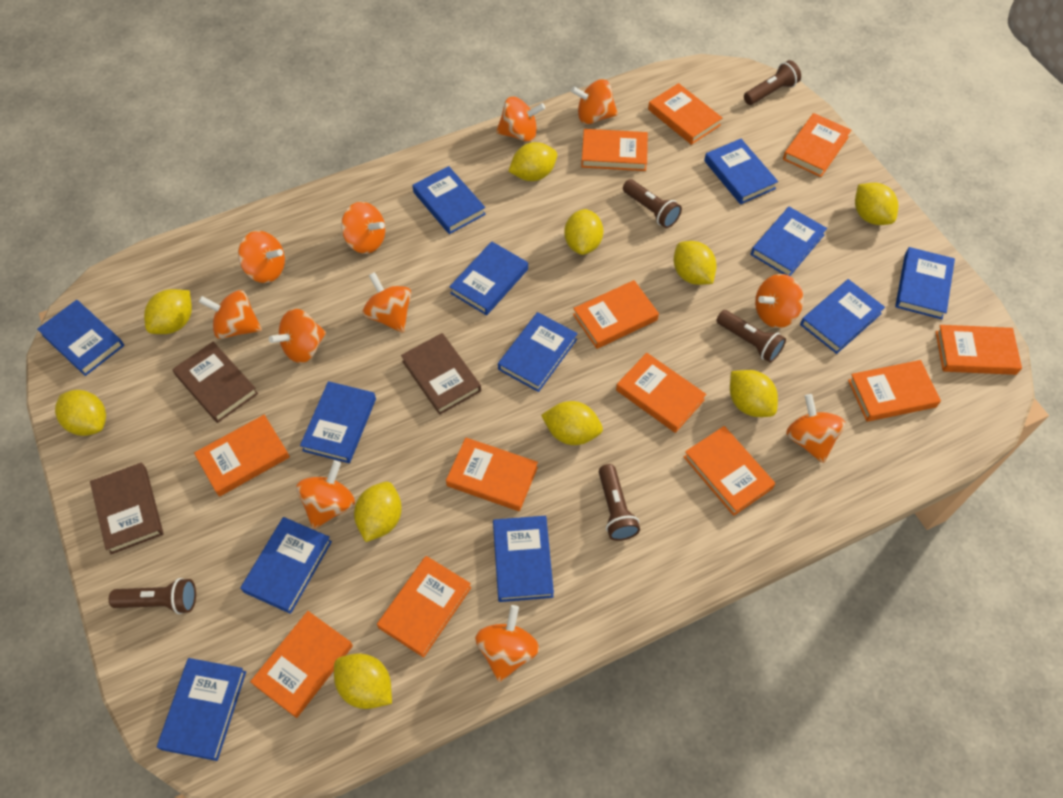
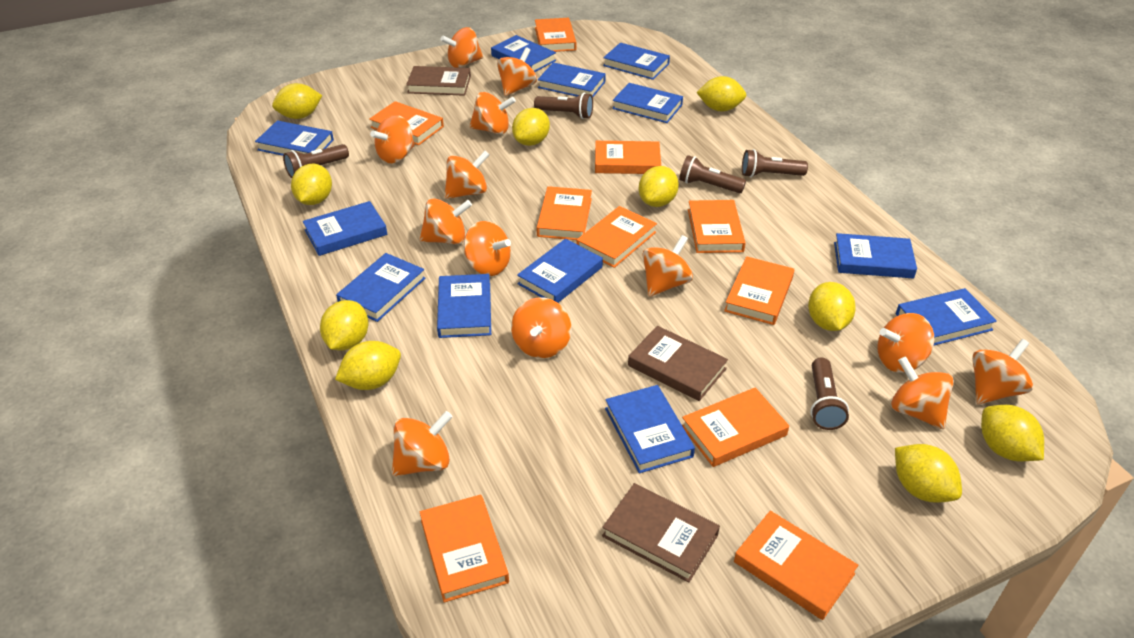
orange book: [194,415,290,497] [250,611,353,718] [377,556,471,658] [446,438,538,511] [573,280,659,349] [581,129,648,171] [616,353,706,433] [648,83,722,145] [684,426,775,516] [783,113,851,177] [848,360,941,422] [936,325,1022,375] = 12 -> [369,101,444,145] [420,495,509,603] [535,18,576,52] [537,186,592,240] [576,206,657,268] [595,141,661,174] [682,388,789,467] [688,200,746,253] [724,256,794,325] [734,511,858,620] = 10
orange spinning top: [198,290,262,339] [238,231,285,283] [269,308,326,363] [296,460,355,529] [341,202,385,254] [363,272,411,333] [475,605,539,682] [496,96,545,142] [571,79,618,124] [755,274,804,328] [786,394,845,463] = 11 -> [370,115,415,163] [392,411,453,476] [419,198,472,244] [440,27,483,68] [444,151,489,199] [464,221,511,276] [469,92,516,134] [497,47,537,96] [511,297,571,358] [642,235,693,297] [877,313,934,373] [891,356,954,429] [972,339,1033,405] = 13

